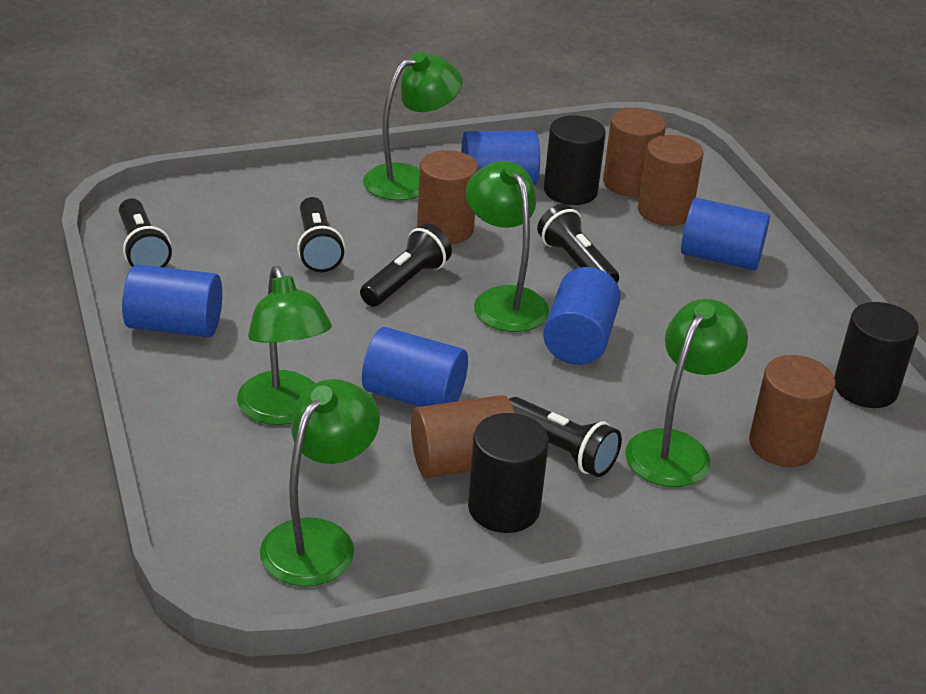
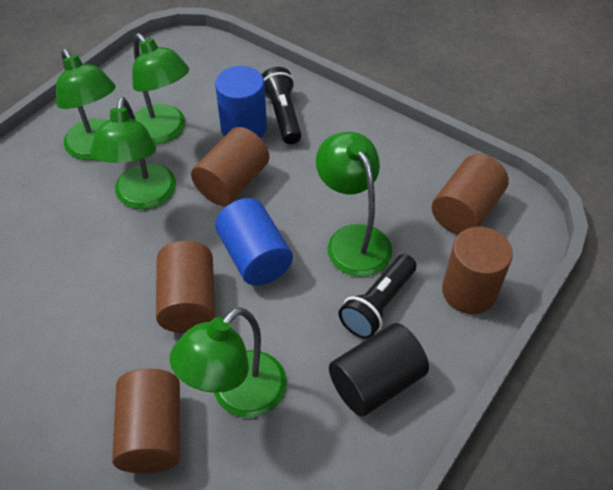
black cylinder: [468,413,549,533] [544,115,606,205] [834,302,919,408] = 3 -> [329,323,429,416] = 1
black flashlight: [119,199,172,267] [297,197,345,272] [360,224,452,307] [509,397,622,477] [537,204,619,283] = 5 -> [262,67,301,144] [339,254,416,339] = 2
blue cylinder: [122,264,222,337] [362,327,468,407] [461,131,540,185] [543,267,621,365] [681,198,770,270] = 5 -> [215,66,267,138] [215,198,293,286] = 2

